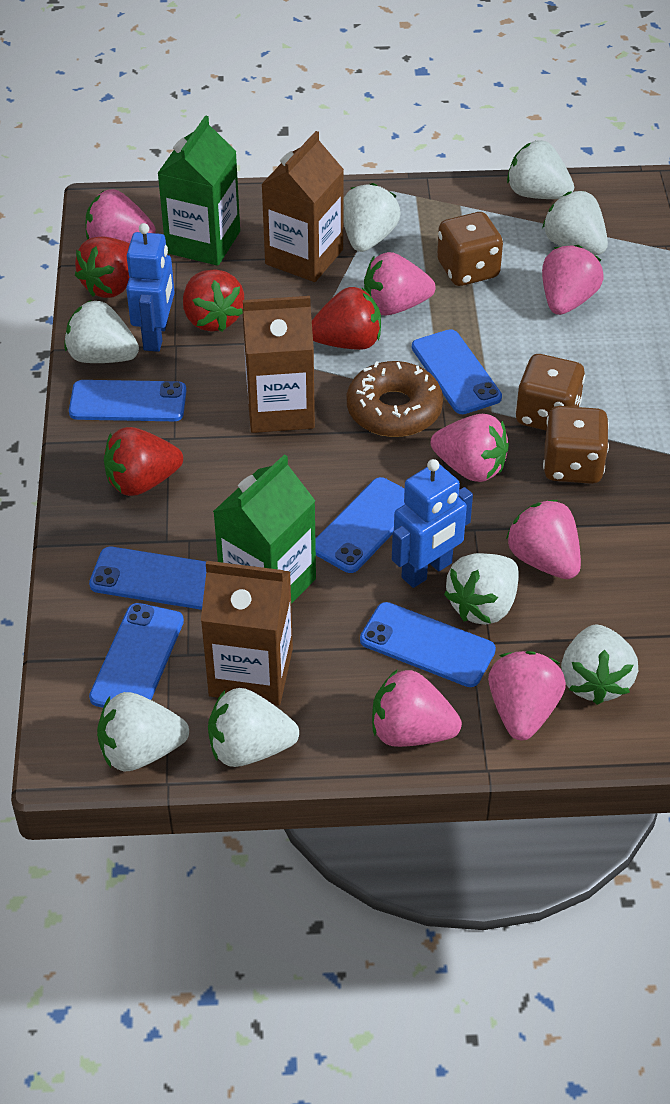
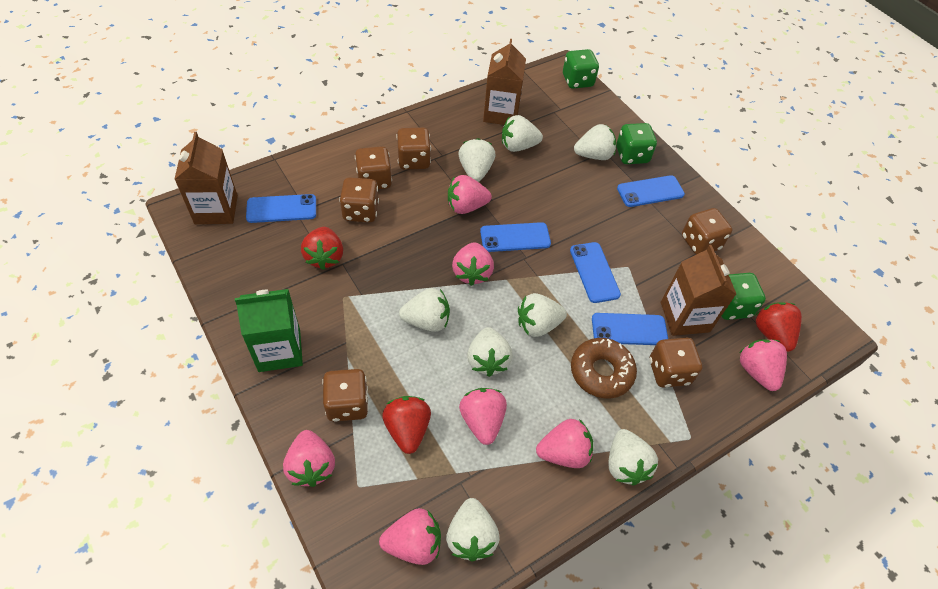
blue phone: [69,380,186,421] [89,547,206,609] [89,603,184,708] [315,477,405,573] [360,602,496,687] [412,329,502,414] = 6 -> [246,194,316,223] [480,222,551,252] [570,242,621,303] [592,313,668,345] [617,175,685,207] = 5
blue robot: [126,223,175,352] [392,459,473,588] = 2 -> none = 0
brown dice: [437,212,503,286] [515,354,585,430] [543,406,609,484] = 3 -> [322,369,369,422] [339,177,379,222] [355,146,392,189] [396,128,431,170] [649,338,702,388] [682,208,732,255] = 6
green carton: [157,115,240,266] [213,454,316,604] = 2 -> [235,289,303,372] = 1
green dice: none = 0 -> [563,49,599,89] [616,123,657,164] [721,273,766,320] = 3
red strawberry: [75,236,130,298] [104,427,183,496] [183,269,244,332] [312,287,381,350] = 4 -> [301,227,343,270] [382,396,431,454] [755,302,802,352] = 3

